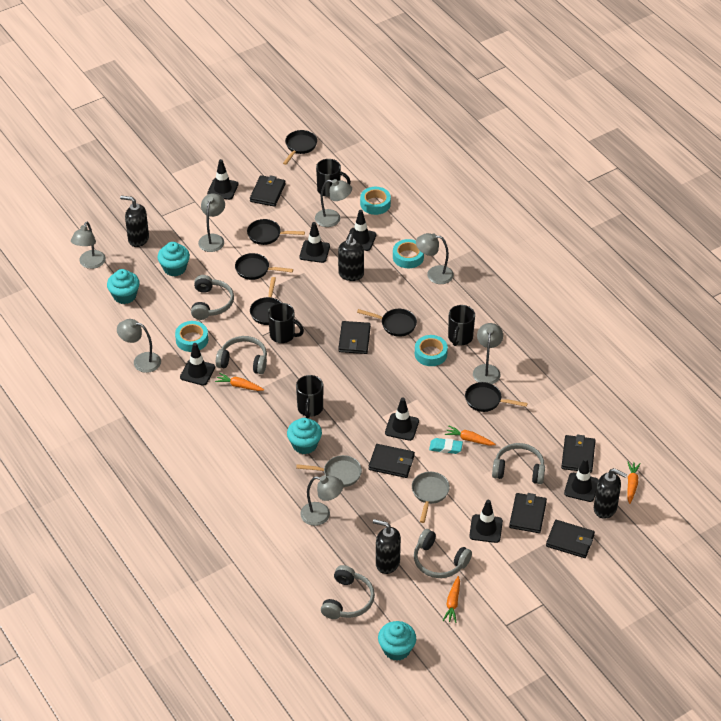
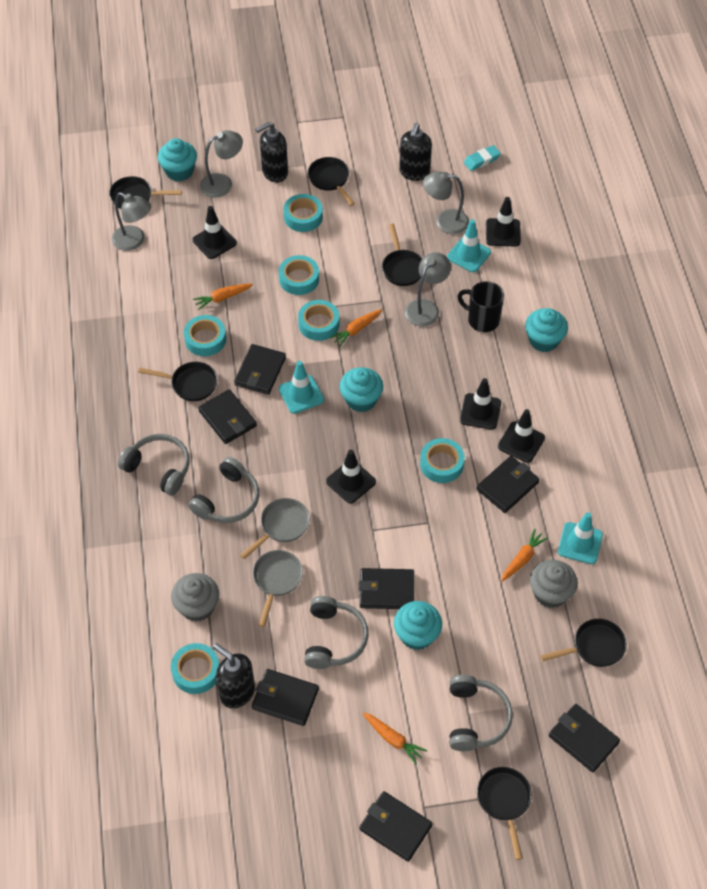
black mug: [268,303,304,343] [296,375,323,418] [316,159,351,197] [448,305,475,346] = 4 -> [457,281,504,332] = 1
black soap dispenser: [120,196,149,247] [338,234,364,281] [373,519,401,574] [594,468,627,519] = 4 -> [213,643,255,708] [255,122,288,182] [399,123,432,181] = 3
black traffic cone: [180,343,215,386] [207,159,238,200] [300,222,330,263] [346,210,377,251] [385,398,419,441] [469,500,503,543] [564,458,598,502] = 7 -> [193,206,237,259] [326,450,376,504] [460,378,501,430] [486,197,521,247] [498,409,545,463] = 5
black wallet: [250,175,286,207] [338,321,371,354] [369,444,415,478] [509,493,547,533] [546,520,595,558] [561,435,596,473] = 6 -> [198,389,257,444] [234,344,286,395] [252,669,319,726] [358,568,414,609] [359,791,433,862] [477,456,540,513] [549,704,620,772] = 7
grey cupcake: none = 0 -> [171,573,219,622] [530,560,578,608] = 2
grey headphones: [191,275,234,320] [216,336,267,374] [321,565,375,619] [414,529,472,578] [492,443,545,484] = 5 -> [118,434,190,495] [188,457,259,523] [304,596,369,669] [449,675,513,751] = 4
grey lamp: [71,222,106,269] [117,319,161,373] [198,193,225,252] [300,476,344,526] [315,179,352,227] [416,233,454,284] [473,323,503,384] = 7 -> [112,192,151,251] [200,130,243,197] [405,252,451,327] [423,171,469,234] = 4
turquoise tape: [175,321,208,352] [360,187,391,215] [393,239,424,268] [415,335,448,366] = 4 -> [171,643,219,694] [184,315,226,356] [279,255,319,295] [283,194,323,232] [298,300,339,341] [420,438,465,483] = 6
turquoise traffic cone: none = 0 -> [279,361,324,414] [447,219,491,272] [558,512,603,564] = 3

